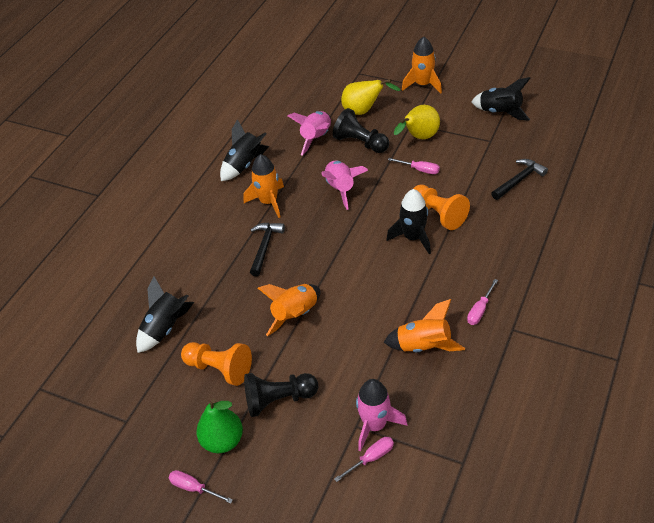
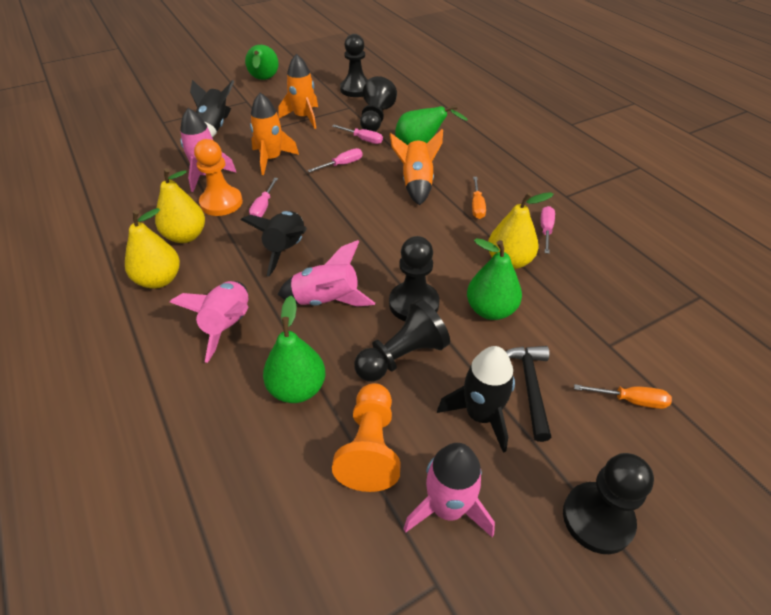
black hammer: [250,223,285,276] [491,159,548,200] = 2 -> [506,346,552,442] = 1
black pawn: [244,373,318,417] [332,108,389,153] = 2 -> [340,34,368,97] [354,299,450,382] [360,76,397,132] [389,236,440,321] [563,453,654,554] = 5
black rocket: [136,276,194,353] [220,119,269,181] [386,189,431,254] [471,77,531,121] = 4 -> [190,80,234,138] [241,211,307,276] [437,346,515,453] = 3
green pear: [196,398,243,453] = 1 -> [245,45,279,80] [263,296,325,403] [395,105,468,145] [467,238,522,320] = 4
orange rocket: [243,154,284,218] [258,284,320,336] [384,299,465,352] [402,36,442,94] = 4 -> [250,93,299,175] [278,54,318,129] [390,129,443,205] = 3
orange screwdriver: none = 0 -> [472,177,486,219] [574,384,672,409] = 2
pink rocket: [288,111,331,156] [321,160,368,210] [356,379,408,451] = 3 -> [170,281,248,363] [180,108,237,192] [278,240,375,307] [404,443,495,537] = 4
yellow pear: [341,79,401,115] [394,105,440,139] = 2 -> [125,208,180,289] [155,168,205,243] [488,192,554,269] = 3

